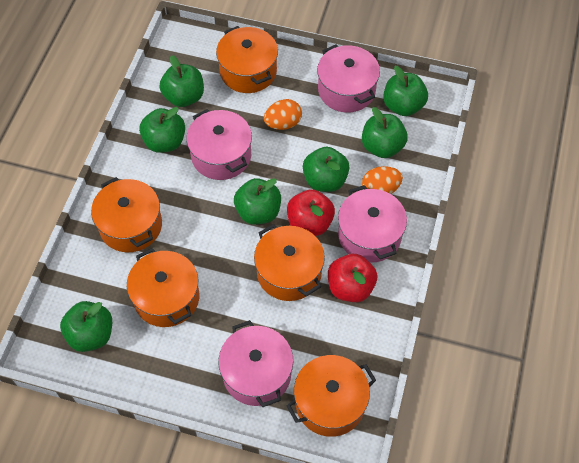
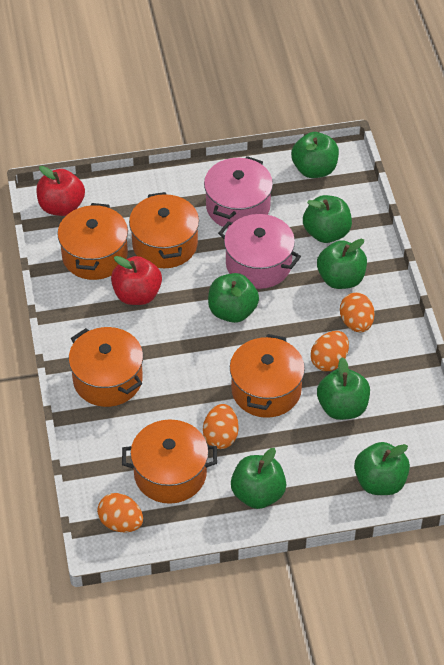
orange egg: [264,99,302,130] [362,166,403,194] = 2 -> [97,493,143,533] [203,404,239,449] [311,331,349,371] [340,293,375,332] = 4
pink pot: [186,109,252,180] [218,320,293,407] [317,45,380,113] [338,185,407,263] = 4 -> [204,156,273,228] [218,214,301,289] = 2

